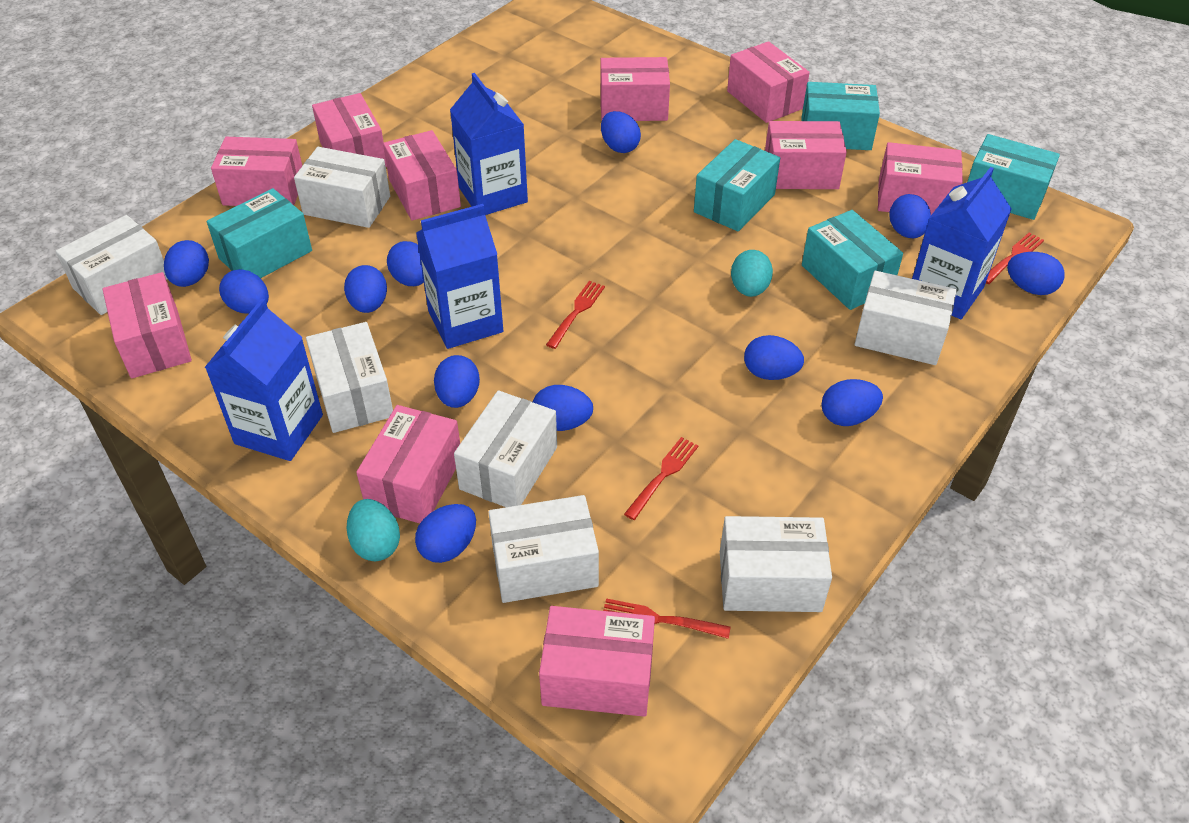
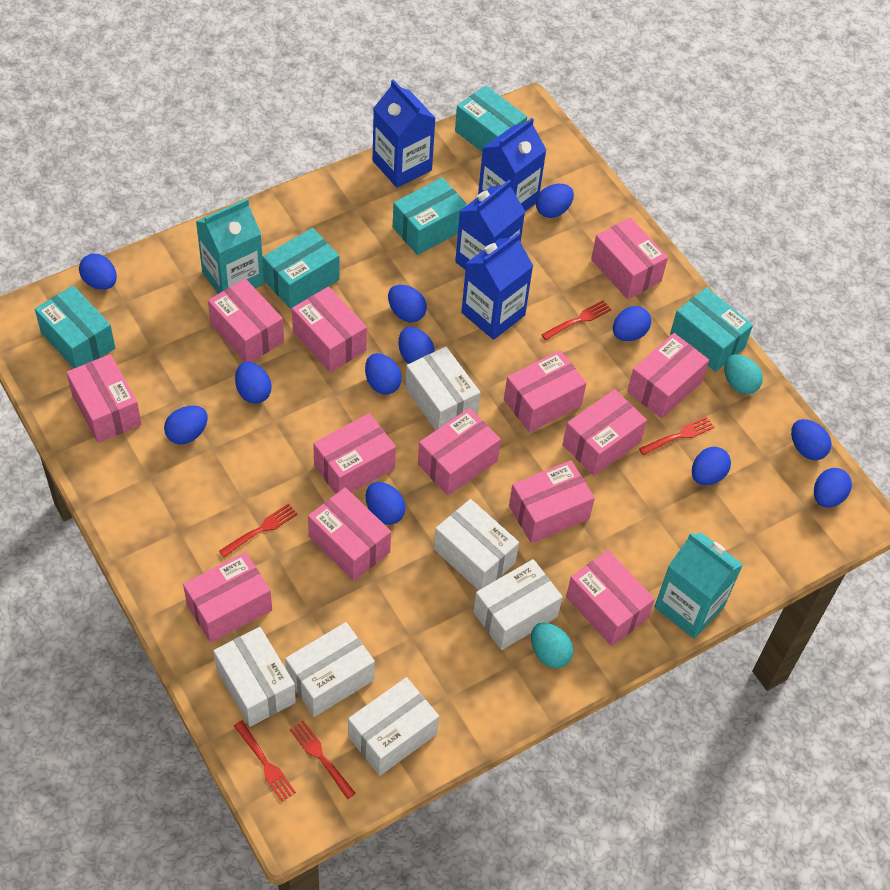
pink box: [102,272,192,378] [211,137,302,206] [312,93,387,167] [356,405,460,523] [383,130,461,221] [539,606,655,717] [600,57,670,121] [727,41,810,123] [765,121,847,189] [878,142,963,215] = 10 -> [66,354,142,443] [183,552,272,643] [208,278,284,362] [292,287,367,373] [308,487,391,581] [313,413,396,494] [418,408,501,496] [504,350,586,432] [509,460,595,543] [563,389,647,476] [566,550,655,646] [591,217,668,299] [627,333,709,419] = 13
red fork: [546,281,605,349] [603,598,731,639] [624,437,699,520] [986,232,1044,284] = 4 -> [219,504,298,558] [234,720,296,802] [290,721,356,799] [541,300,612,340] [639,416,714,455] = 5
turquoise carton: none = 0 -> [196,198,264,294] [654,532,743,639] = 2
white box: [56,215,167,315] [294,147,390,228] [306,322,393,433] [454,390,557,507] [489,495,599,603] [720,516,832,612] [854,271,957,365] = 7 -> [214,627,296,727] [285,622,375,717] [348,677,439,776] [405,347,480,430] [434,499,519,590] [473,559,563,650] = 6

